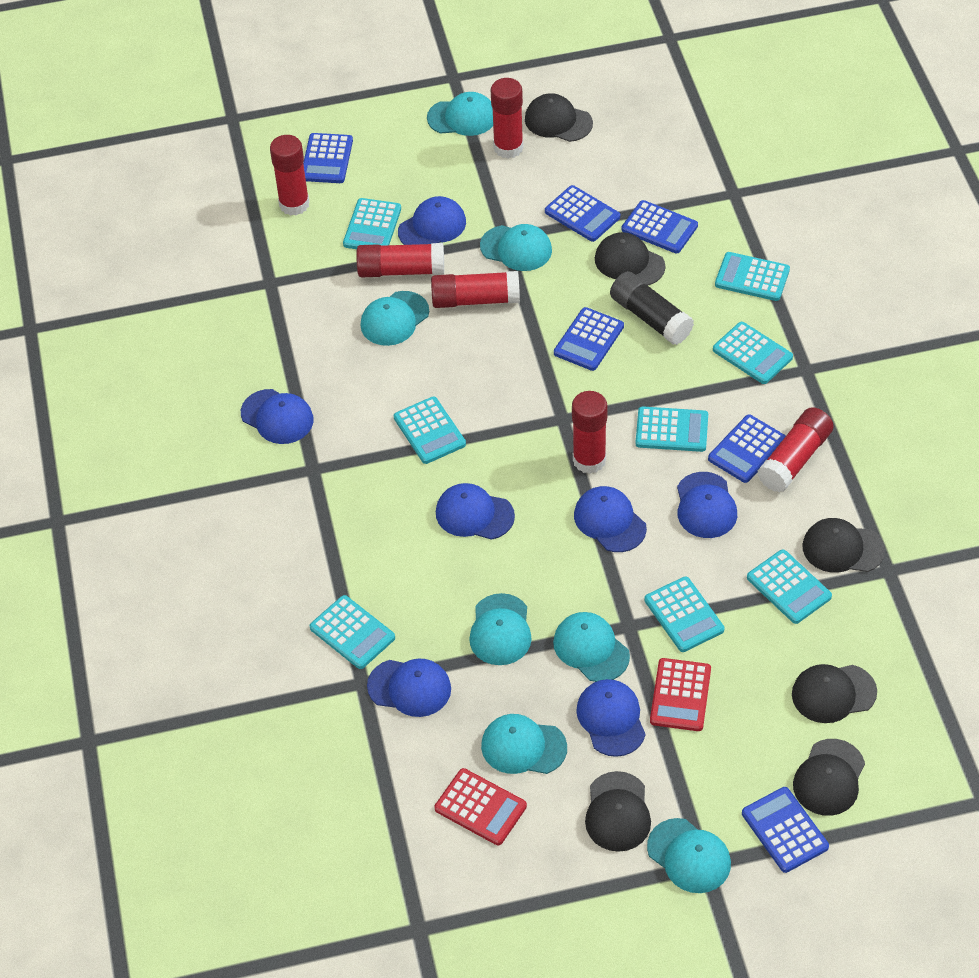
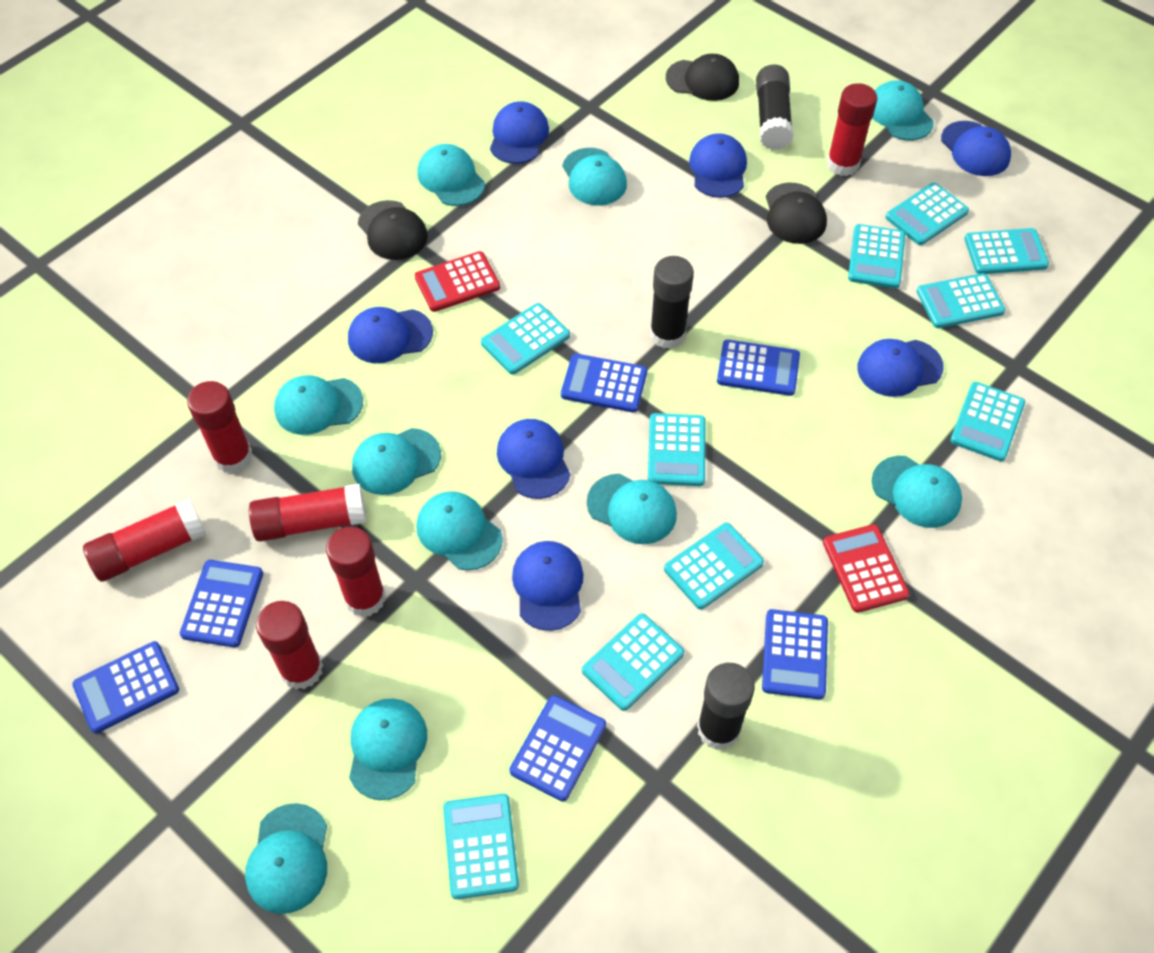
black cap: [525,93,593,142] [585,771,651,852] [595,232,665,285] [792,664,877,723] [793,739,865,816] [802,518,885,573] = 6 -> [358,200,428,260] [666,54,739,101] [766,183,827,244] = 3
black glue stick: [610,271,694,345] = 1 -> [650,256,694,349] [697,663,755,750] [756,65,793,150] = 3
turquoise calculator: [310,595,395,669] [343,198,401,249] [394,397,466,464] [636,407,708,452] [644,577,724,652] [713,322,793,384] [715,252,790,301] [747,549,832,624] = 8 -> [443,794,519,899] [481,303,570,375] [582,613,684,711] [648,413,705,486] [664,523,764,609] [848,224,905,288] [885,182,969,245] [916,273,1005,328] [950,382,1025,461] [964,228,1049,274] = 10
turquoise cap: [360,291,429,346] [427,92,493,136] [469,593,532,665] [480,224,552,271] [481,714,567,774] [553,612,630,682] [647,818,731,893] = 7 -> [245,803,327,914] [274,375,363,435] [349,699,427,800] [352,428,441,495] [416,491,503,570] [417,144,485,206] [562,148,627,206] [587,474,677,544] [872,456,962,528] [873,80,934,140] = 10

